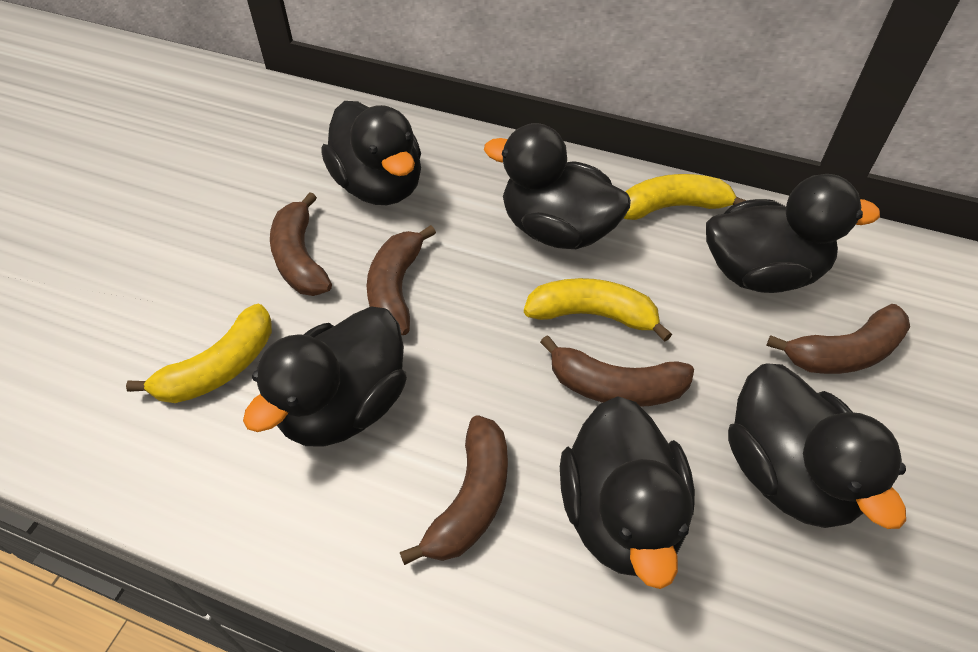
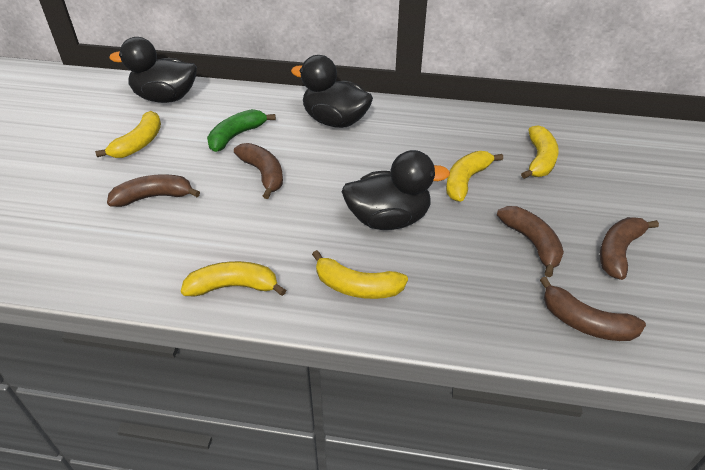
black duck: [243,306,407,447] [321,101,421,205] [484,123,631,249] [560,396,695,589] [706,174,880,293] [728,363,906,529] = 6 -> [109,37,197,103] [291,55,373,128] [342,150,450,230] = 3
green banana: none = 0 -> [207,109,276,152] = 1
yellow banana: [126,304,272,403] [524,278,672,342] [623,174,747,220] = 3 -> [95,111,161,158] [181,261,286,296] [312,250,408,299] [446,151,503,202] [521,125,559,179] = 5

